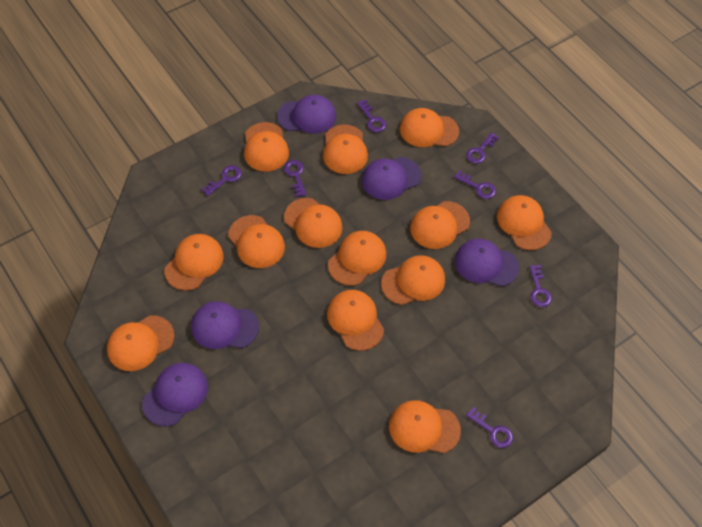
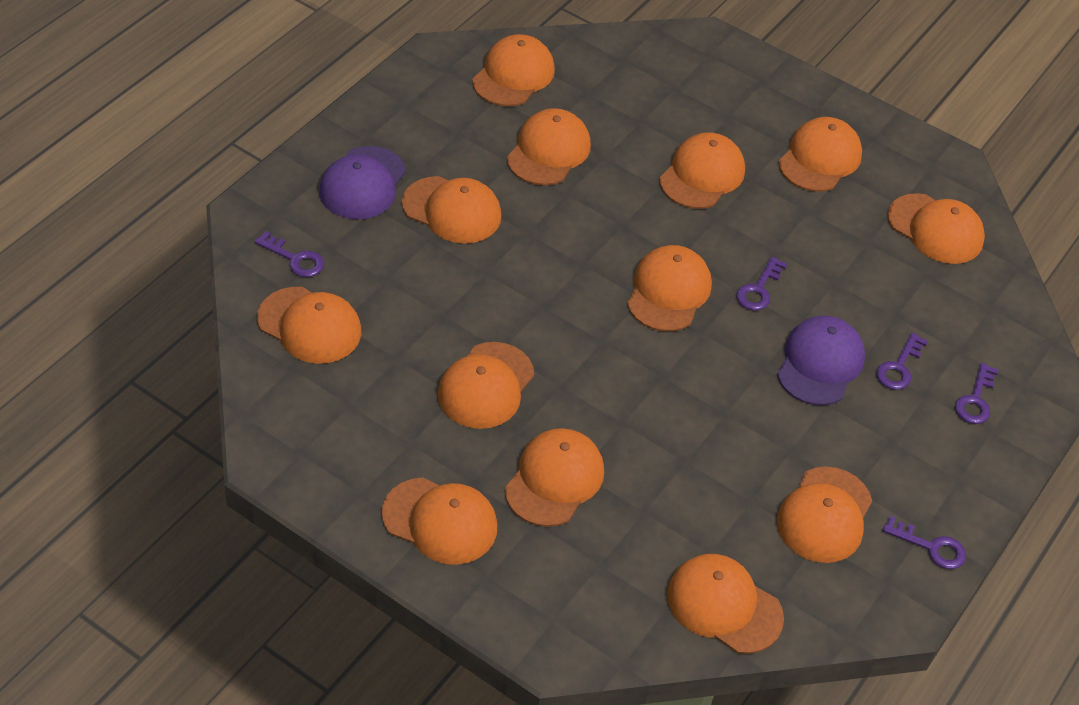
purple cap: [142,363,208,426] [191,301,259,349] [277,95,336,134] [362,157,421,200] [455,239,520,287] = 5 -> [319,146,406,219] [777,316,865,405] = 2
purple key: [201,165,242,196] [284,160,307,197] [357,99,386,132] [454,170,496,199] [466,132,500,164] [466,407,513,448] [530,265,552,307] = 7 -> [255,231,324,277] [736,257,787,310] [876,333,928,390] [882,516,966,569] [955,363,999,424] = 5

